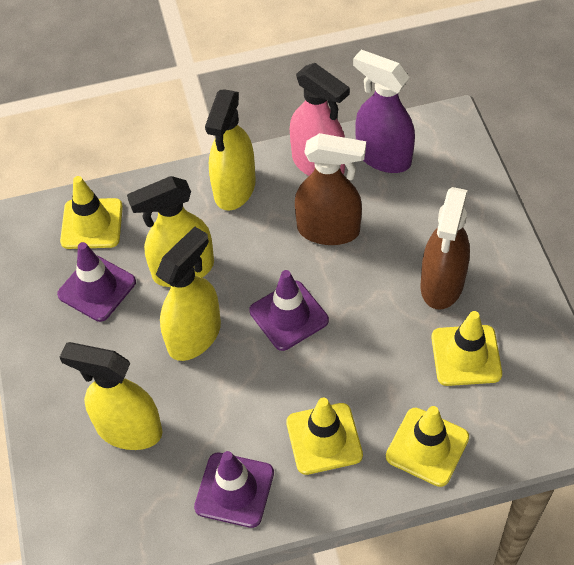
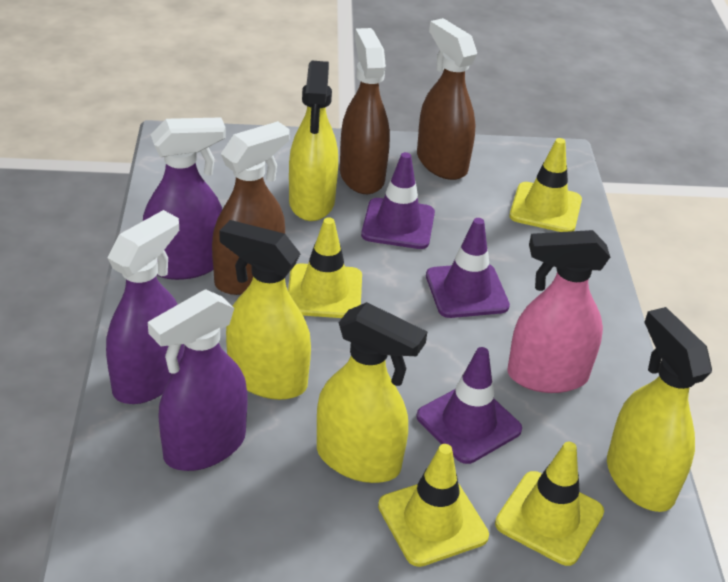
brown spray bottle: [295,133,366,245] [421,187,470,310] = 2 -> [212,121,290,295] [340,28,390,194] [417,18,477,180] = 3
purple spray bottle: [353,50,415,173] = 1 -> [106,210,184,404] [143,117,226,280] [148,289,248,471] = 3

